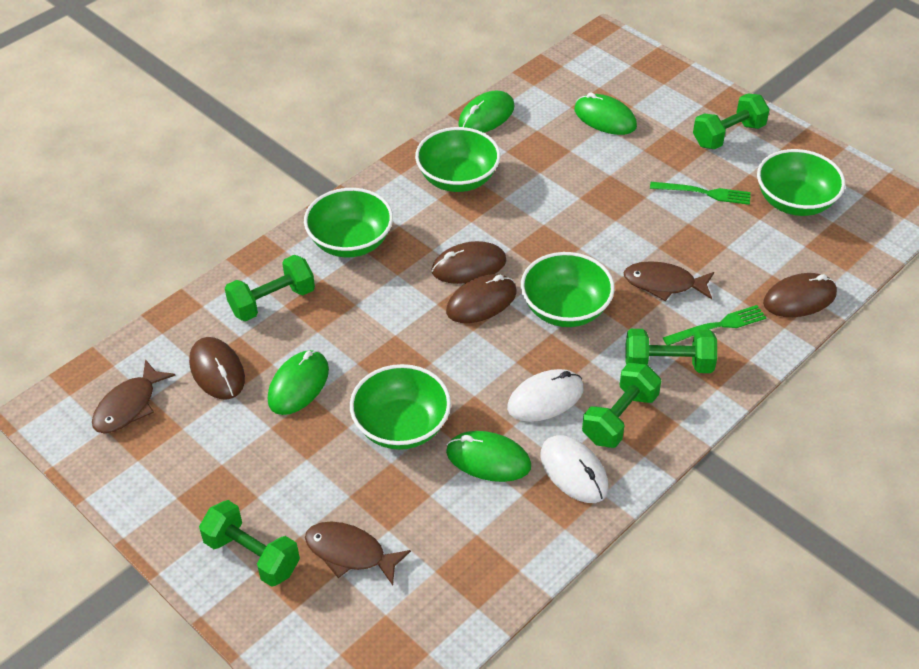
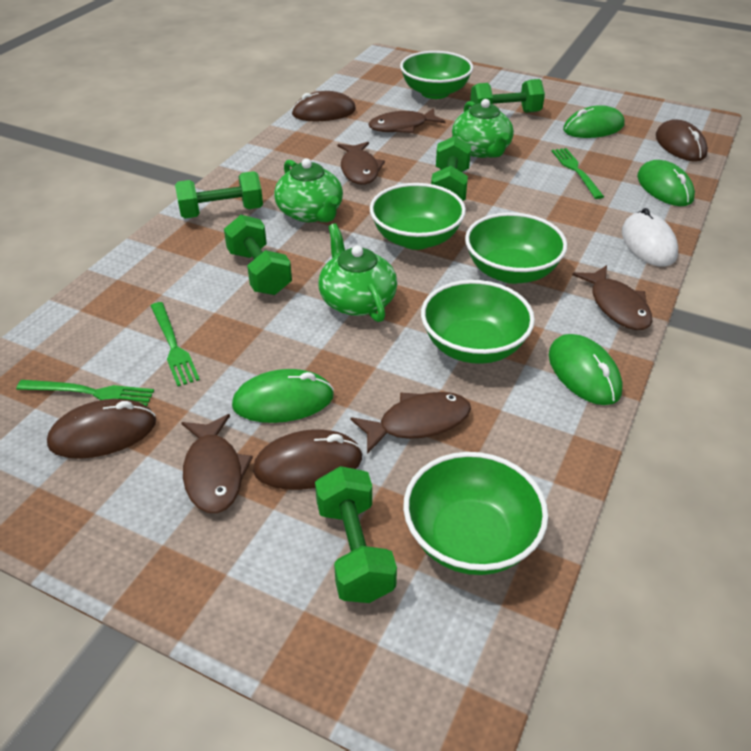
brown fish: [92,359,175,433] [305,522,411,585] [623,261,714,301] = 3 -> [181,414,253,513] [337,142,385,185] [351,392,471,454] [368,108,446,133] [572,265,653,330] = 5
green fork: [650,182,751,205] [663,305,766,345] = 2 -> [16,380,154,406] [151,302,200,386] [552,148,604,199] = 3
green teapot: none = 0 -> [274,158,343,222] [318,223,397,322] [452,99,514,158] = 3
white mouse: [507,369,584,422] [541,435,609,503] = 2 -> [622,208,678,267] = 1

